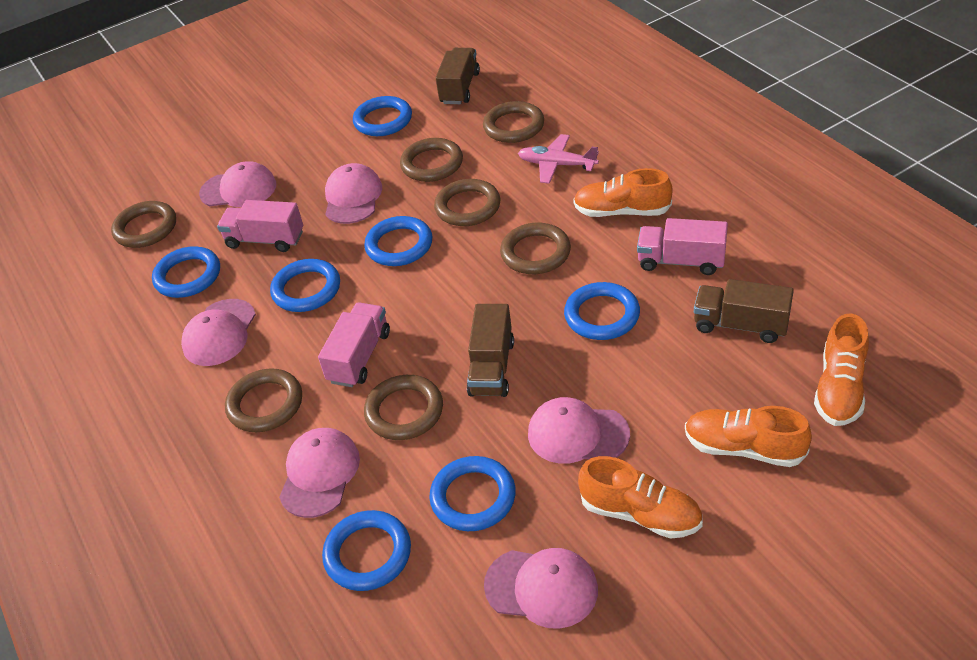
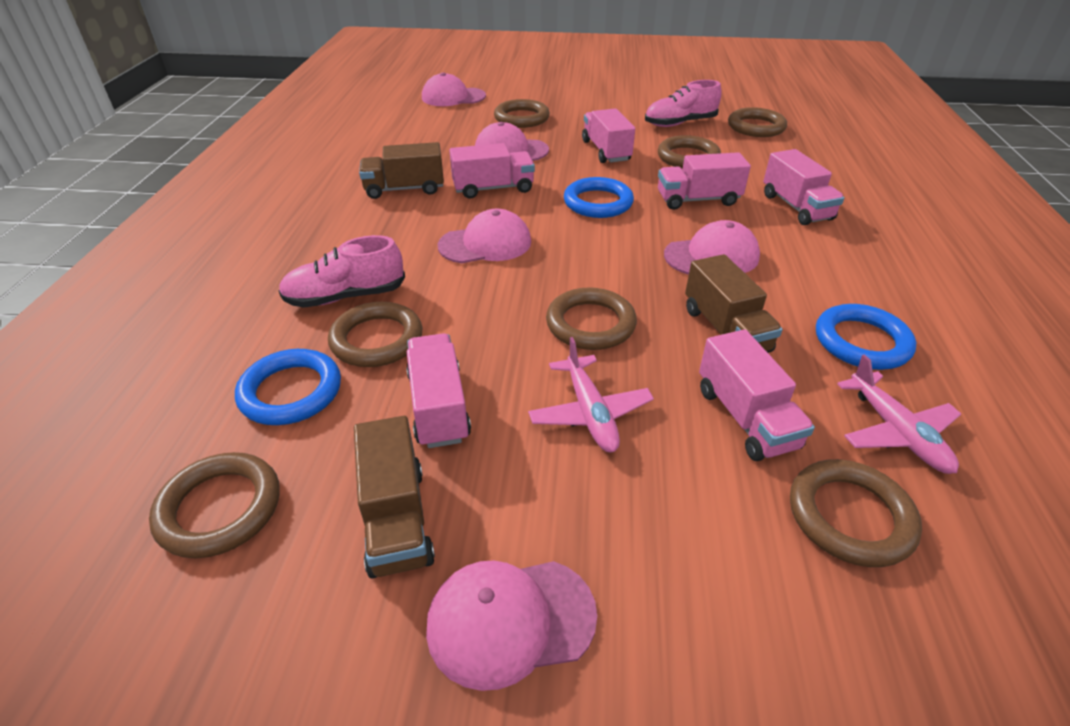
blue ring: [152,246,220,298] [270,259,340,312] [322,510,411,591] [353,96,412,136] [364,216,432,266] [429,456,516,531] [564,282,640,340] = 7 -> [235,349,341,425] [564,177,634,218] [816,304,916,370] = 3
orange shoe: [573,168,673,217] [578,456,703,539] [685,406,812,467] [814,314,869,426] = 4 -> none = 0
pink cap: [181,299,256,366] [199,161,276,207] [279,428,360,518] [325,163,382,224] [484,548,598,629] [528,397,630,464] = 6 -> [422,72,486,106] [426,560,597,691] [438,209,531,263] [475,122,549,161] [664,220,760,275] = 5
pink plane: [518,134,599,184] = 1 -> [528,337,654,452] [837,354,961,474] = 2
pink shoe: none = 0 -> [278,235,405,308] [645,80,721,127] = 2
pink truck: [217,200,303,252] [318,302,390,387] [637,218,728,275] = 3 -> [406,333,471,448] [449,143,535,199] [582,109,635,163] [658,152,751,210] [699,329,815,461] [763,149,844,225] = 6

